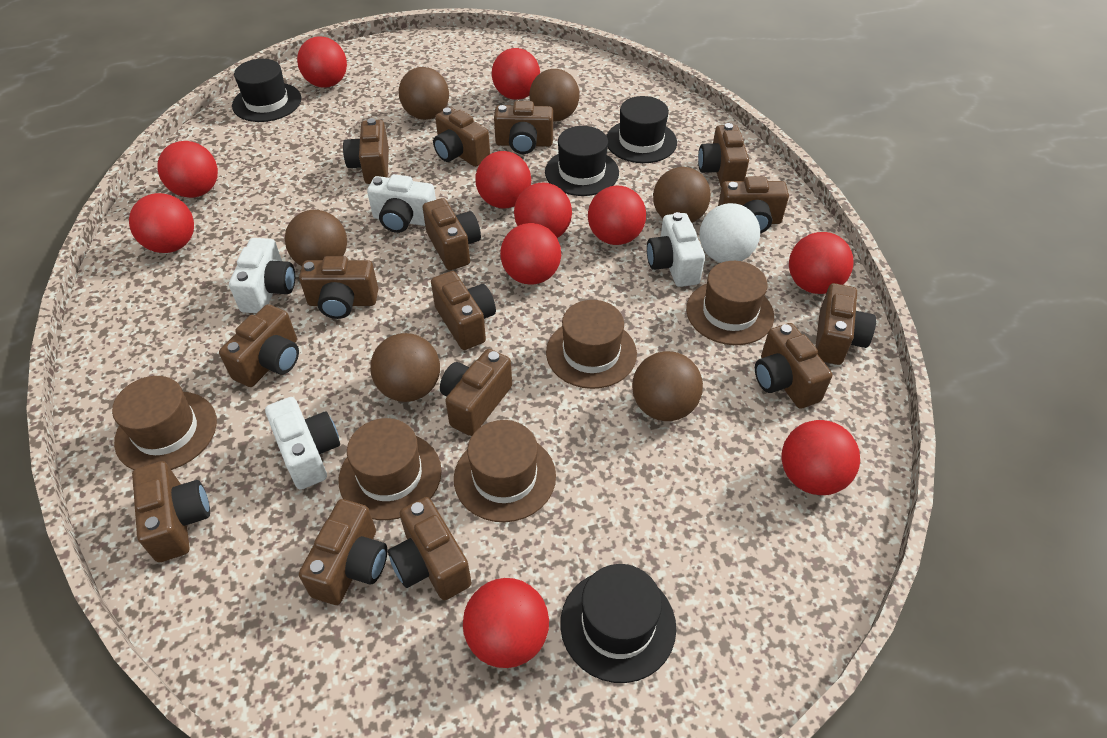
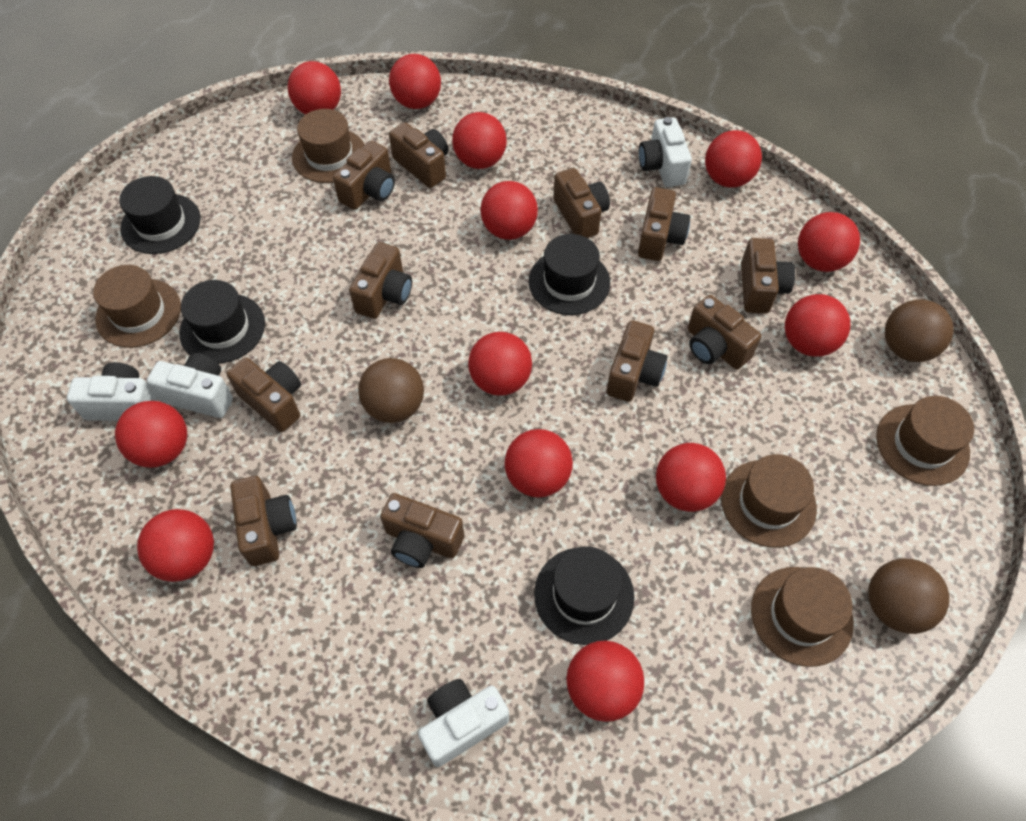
brown ball: [285,210,347,266] [370,333,440,402] [399,67,449,120] [529,69,580,122] [632,351,703,421] [653,167,711,223] = 6 -> [358,358,424,423] [868,559,949,634] [885,299,954,362] = 3
brown camera: [132,461,210,562] [219,304,299,387] [299,256,378,319] [299,499,387,605] [343,118,389,184] [388,497,472,600] [423,198,481,270] [431,271,496,350] [433,107,490,167] [440,349,512,436] [494,101,553,154] [698,123,749,188] [718,177,789,233] [755,323,832,409] [815,283,876,365] = 15 -> [227,357,301,432] [230,476,297,566] [333,141,395,210] [349,242,412,319] [380,493,464,568] [389,122,448,188] [553,168,610,238] [607,320,668,402] [638,187,690,261] [688,295,761,369] [741,238,795,314] = 11
red ball: [129,193,194,253] [157,141,218,198] [297,36,347,88] [463,578,549,668] [475,151,531,209] [492,48,540,100] [500,223,561,285] [514,183,572,238] [588,186,646,245] [782,420,860,495] [789,232,854,294] = 11 -> [115,401,187,468] [137,509,214,582] [288,61,341,115] [389,54,441,109] [452,112,507,169] [468,332,532,396] [480,181,538,240] [504,429,573,498] [566,641,644,722] [656,443,726,512] [705,130,762,188] [785,294,850,357] [798,212,860,272] = 13
white ball: [699,203,760,263] = 1 -> none = 0

